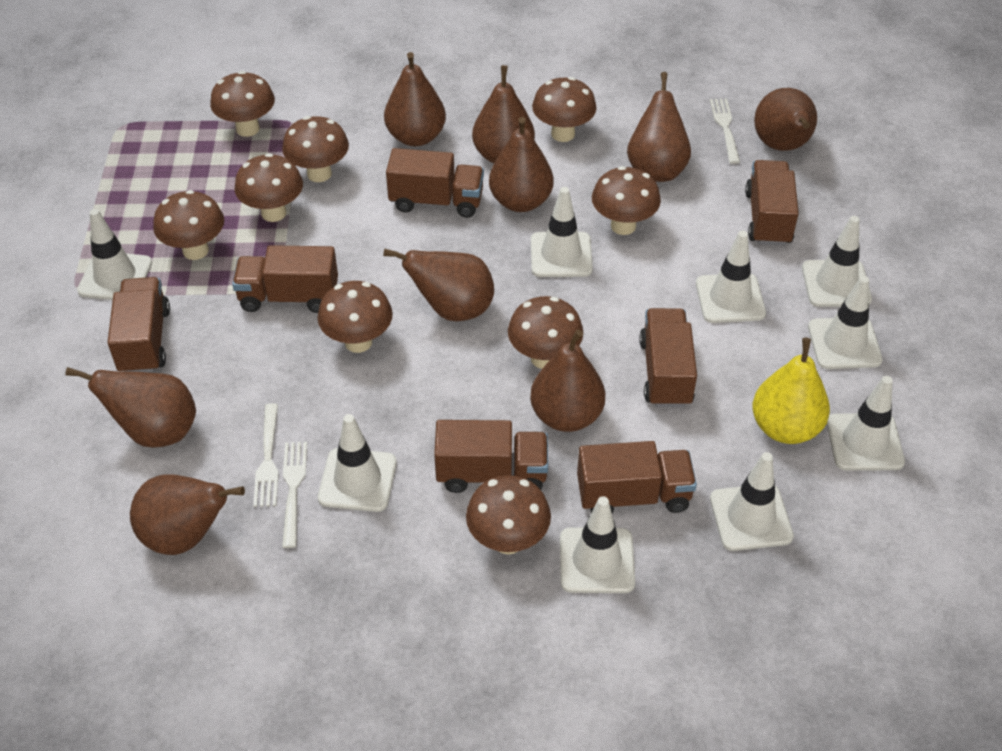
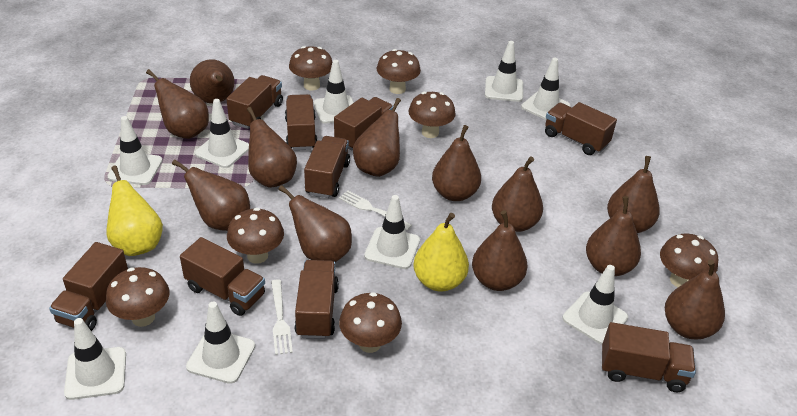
brown mushroom: [153,190,224,260] [210,71,275,137] [235,153,303,222] [282,116,349,182] [318,281,393,353] [466,475,551,554] [508,296,583,369] [532,77,597,142] [592,166,661,235] = 9 -> [106,267,170,327] [227,208,284,264] [289,46,332,91] [339,292,402,353] [377,49,421,94] [408,92,456,138] [660,234,718,287] = 7
brown pear: [65,367,196,448] [130,474,245,555] [383,249,494,321] [384,52,446,146] [472,65,535,163] [489,117,553,212] [530,330,605,432] [627,72,691,182] [754,88,817,151] = 9 -> [146,69,209,139] [172,159,250,231] [190,59,235,104] [247,107,297,188] [278,185,352,262] [353,98,401,177] [432,125,481,201] [472,210,527,291] [492,156,543,232] [586,196,641,276] [607,156,660,233] [665,259,725,339] = 12
brown truck: [107,277,170,373] [232,245,338,313] [386,148,484,218] [434,420,548,493] [577,441,697,514] [639,308,697,407] [745,160,799,246] = 7 -> [49,242,128,331] [180,237,265,316] [226,75,283,129] [285,94,318,150] [294,260,339,339] [304,136,350,198] [334,97,393,151] [545,102,617,155] [602,322,696,392] = 9
white fork: [253,403,279,507] [282,442,307,548] [710,98,740,164] = 3 -> [271,279,293,355] [339,190,412,230] = 2
yellow pear: [752,338,830,444] = 1 -> [107,166,163,256] [413,213,469,292] = 2

